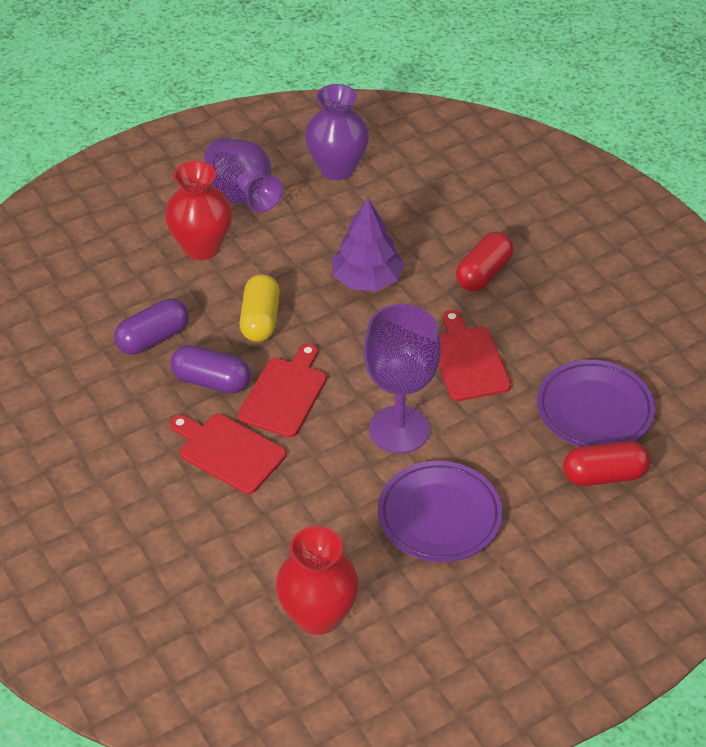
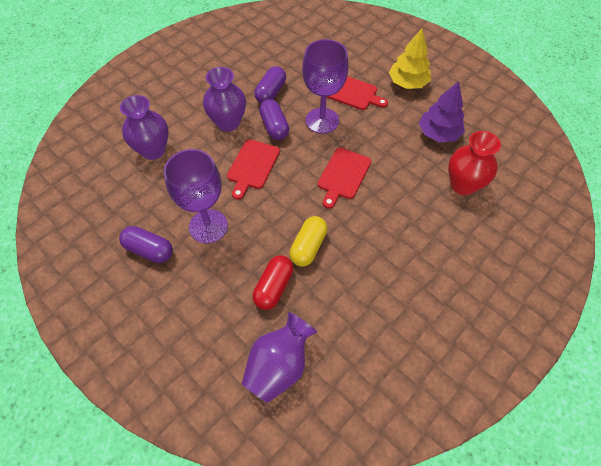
purple capsule: [114,298,189,354] [171,345,251,393] = 2 -> [119,226,173,263] [254,66,286,103] [259,99,289,140] = 3
purple goblet: [363,304,441,453] = 1 -> [164,149,228,243] [302,39,348,134] = 2
purple plate: [378,461,503,562] [537,360,655,447] = 2 -> none = 0
purple vase: [204,138,283,213] [305,84,369,180] = 2 -> [120,95,169,160] [203,67,246,132] [242,312,317,403] = 3
red capsule: [456,232,513,292] [563,441,650,486] = 2 -> [253,255,294,310] = 1
red vase: [165,161,232,260] [276,526,359,635] = 2 -> [448,131,501,195] = 1
yellow tree: none = 0 -> [389,29,431,89] = 1

